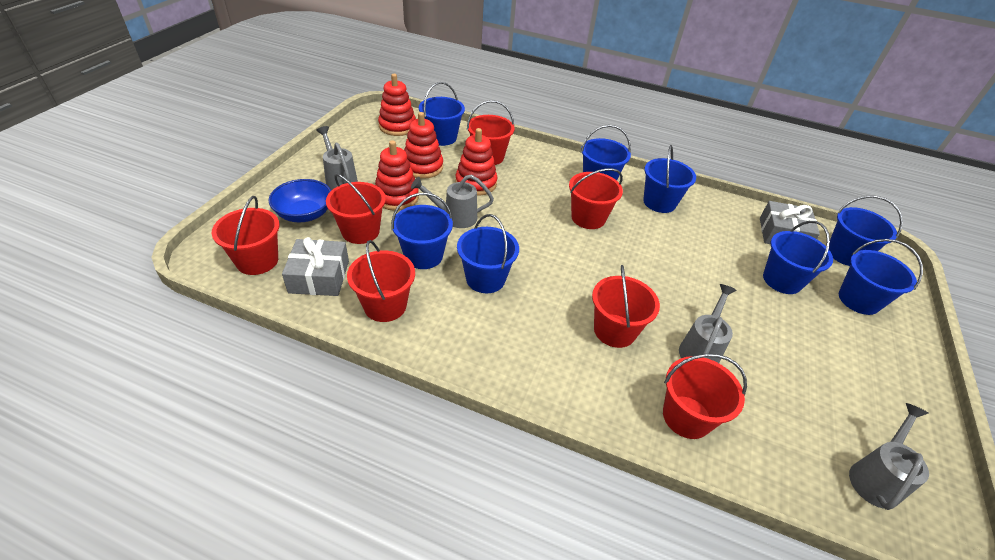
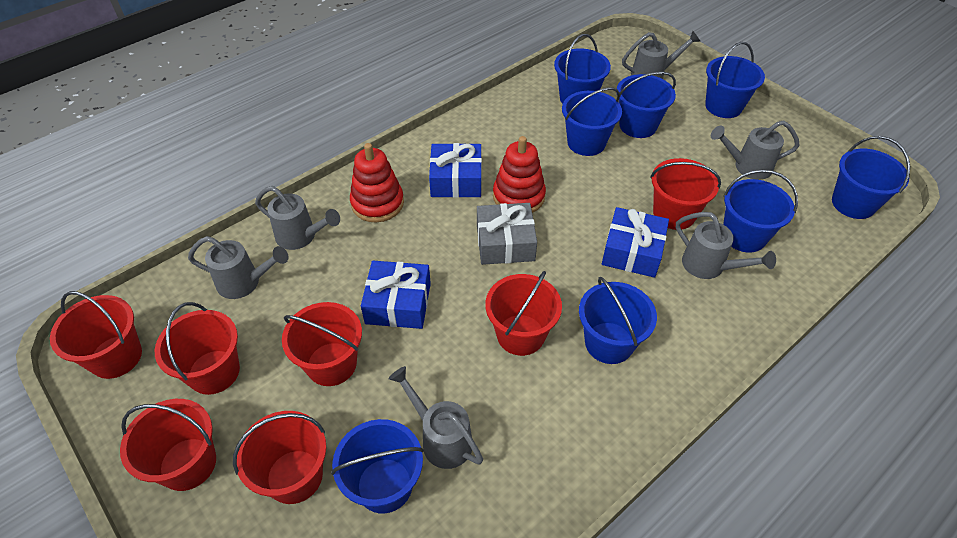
blue bowl: [268,179,331,222] = 1 -> none = 0
blue gift: none = 0 -> [361,261,431,329] [429,143,482,198] [602,207,669,278] = 3
grey gift: [282,237,349,296] [760,201,820,244] = 2 -> [477,203,537,265] = 1
grey watering can: [316,126,358,190] [411,174,494,228] [679,284,736,363] [849,403,929,510] = 4 -> [188,236,288,299] [255,186,340,250] [388,366,483,469] [622,31,701,79] [676,212,776,279] [711,120,800,180] = 6
red stacking toy: [375,140,419,211] [378,74,416,136] [404,112,443,179] [456,128,498,196] = 4 -> [350,143,404,222] [493,136,546,213] = 2

